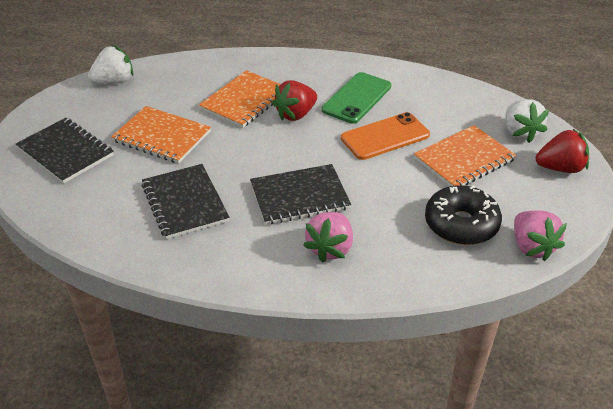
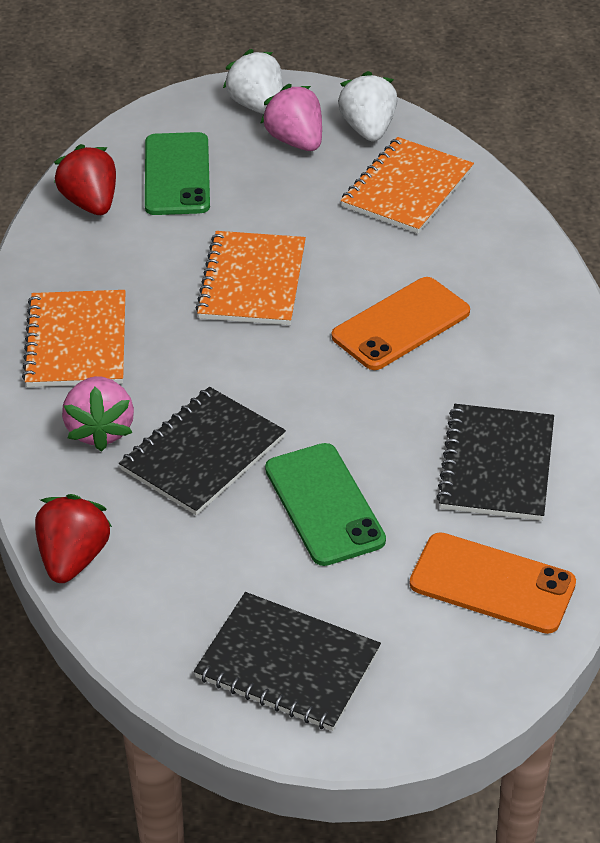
black donut: [425,185,502,245] = 1 -> none = 0
green phone: [322,72,391,124] = 1 -> [145,132,210,215] [265,443,386,566] = 2
orange phone: [341,112,430,160] = 1 -> [332,277,470,370] [409,532,576,634] = 2

